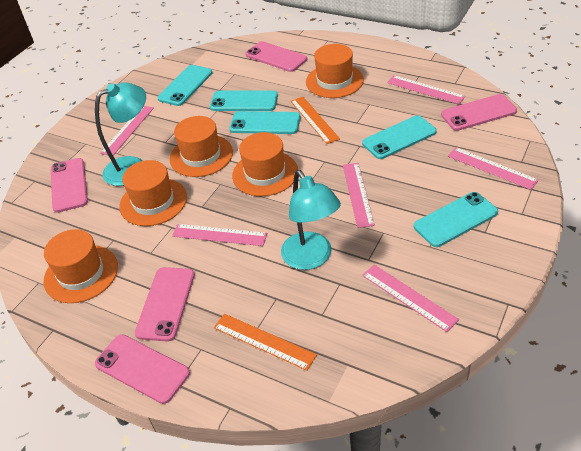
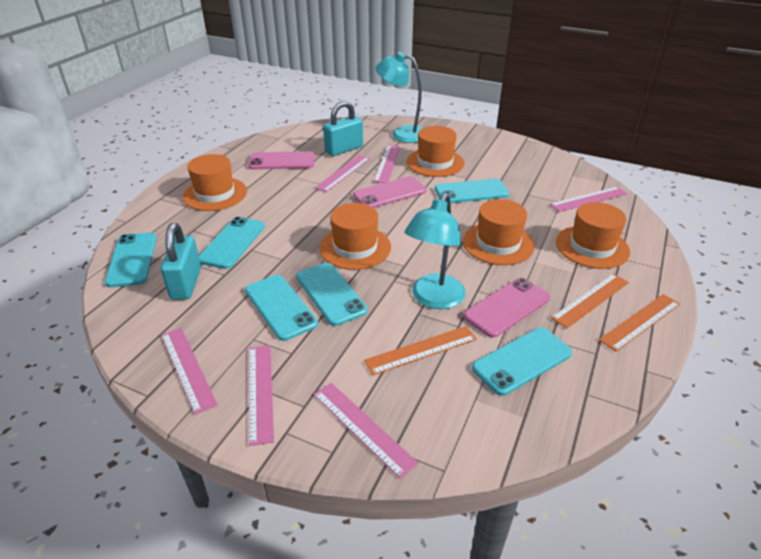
orange ruler: [214,314,317,370] [291,97,340,144] = 2 -> [364,326,477,375] [551,274,629,328] [599,294,680,352] = 3
pink phone: [51,158,88,213] [95,334,190,404] [135,267,195,342] [245,41,307,72] [441,94,517,131] = 5 -> [248,151,315,169] [353,176,426,208] [464,278,550,338] = 3
turquoise padlock: none = 0 -> [161,223,201,300] [323,101,363,156] = 2
turquoise phone: [157,65,212,106] [210,90,278,111] [229,111,301,134] [362,115,437,159] [414,192,498,247] = 5 -> [105,232,157,287] [199,217,265,269] [245,275,318,341] [297,263,368,326] [435,179,509,203] [472,327,572,396] = 6

